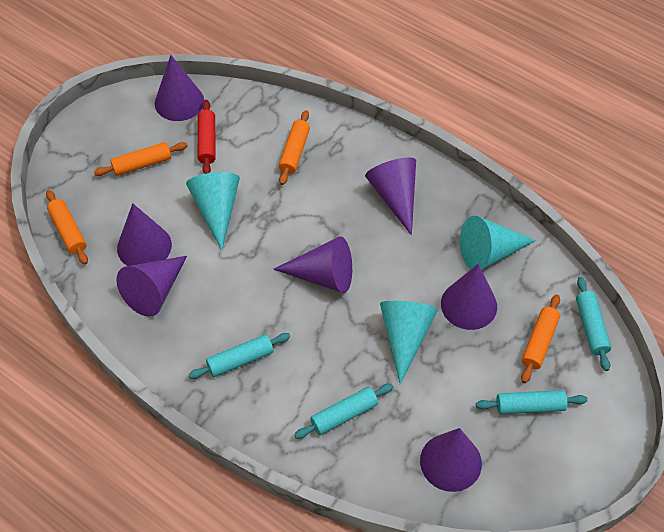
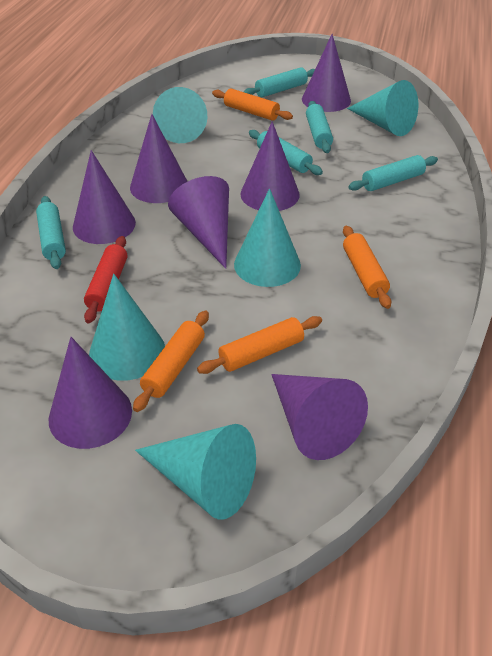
turquoise cone: [186,172,240,251] [380,301,438,385] [460,216,536,270] = 3 -> [89,274,165,381] [135,424,256,519] [153,87,207,143] [234,188,301,287] [347,80,418,136] = 5
turquoise rolling pin: [189,333,290,379] [294,384,393,439] [476,390,588,414] [576,277,611,371] = 4 -> [36,196,66,269] [244,67,315,97] [249,130,323,175] [306,101,333,153] [348,155,438,191] = 5

